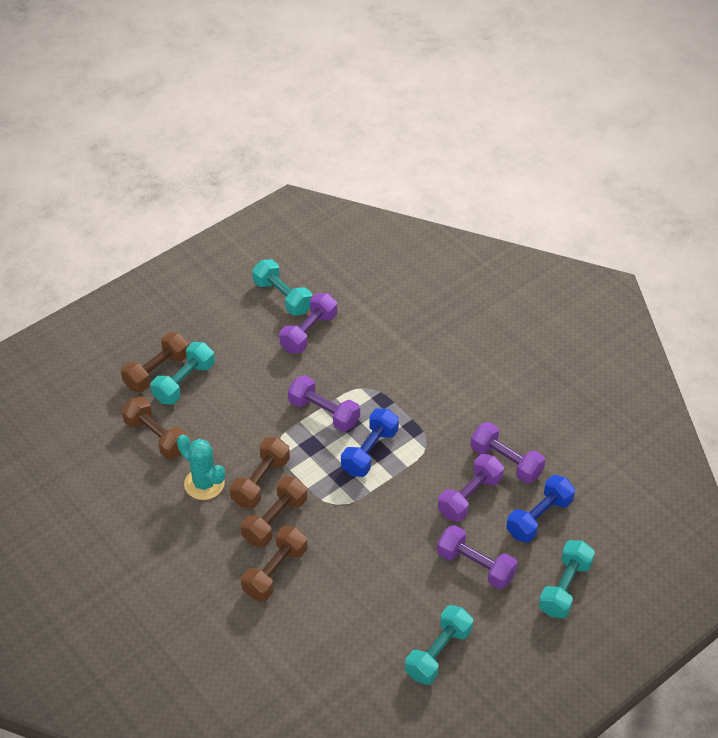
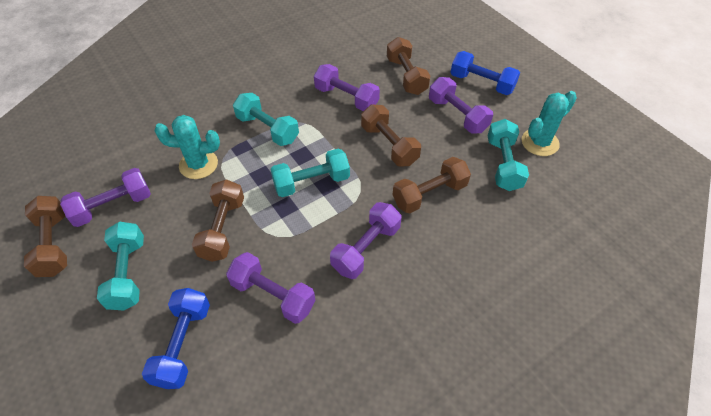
turquoise cactus: [177,434,225,500] = 1 -> [154,115,220,179] [522,91,577,156] = 2

